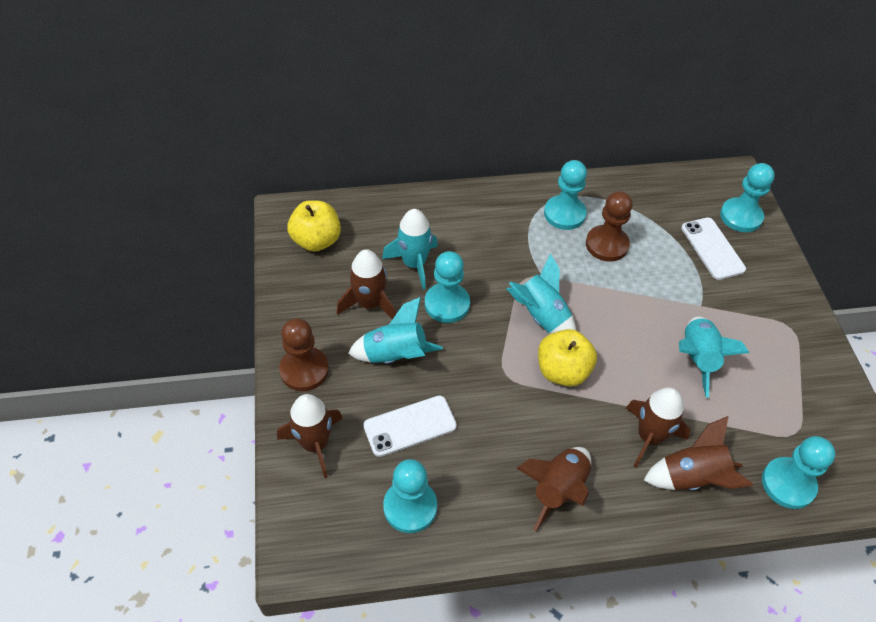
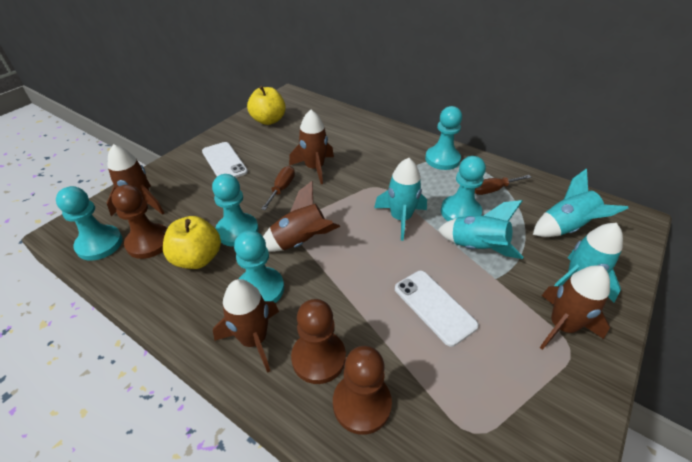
brown pawn: [279,318,329,391] [586,191,633,262] = 2 -> [111,185,167,259] [291,299,346,384] [333,346,392,435] = 3
brown screwdriver: none = 0 -> [261,166,295,210] [475,175,532,195] = 2

